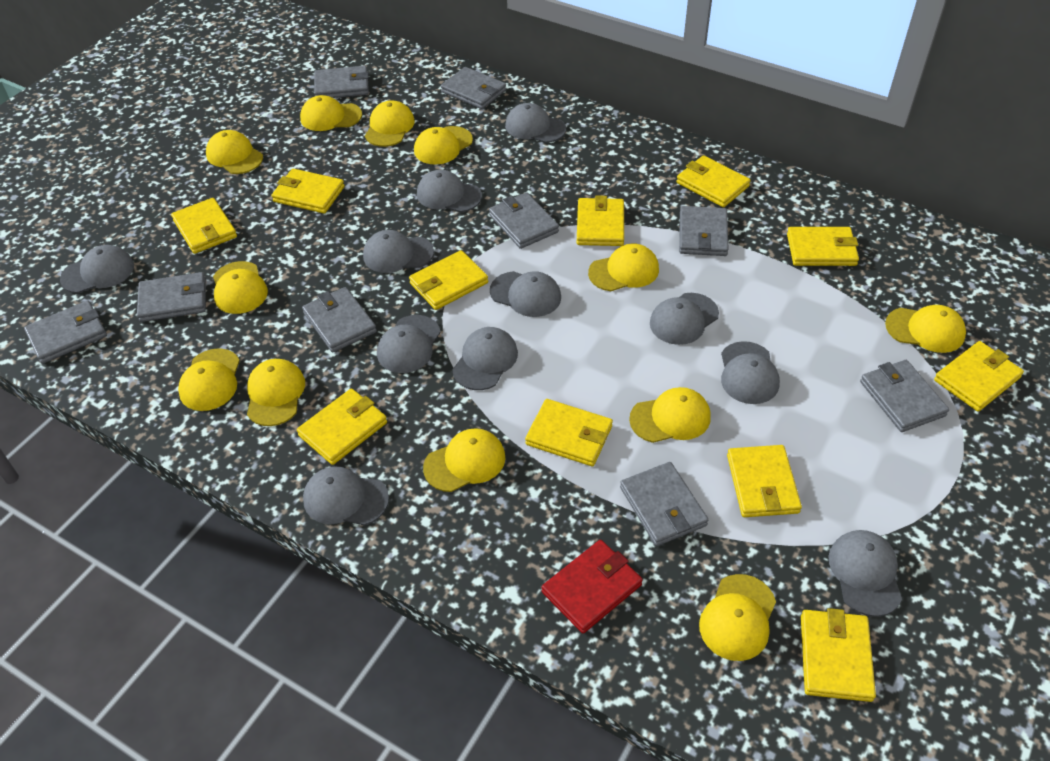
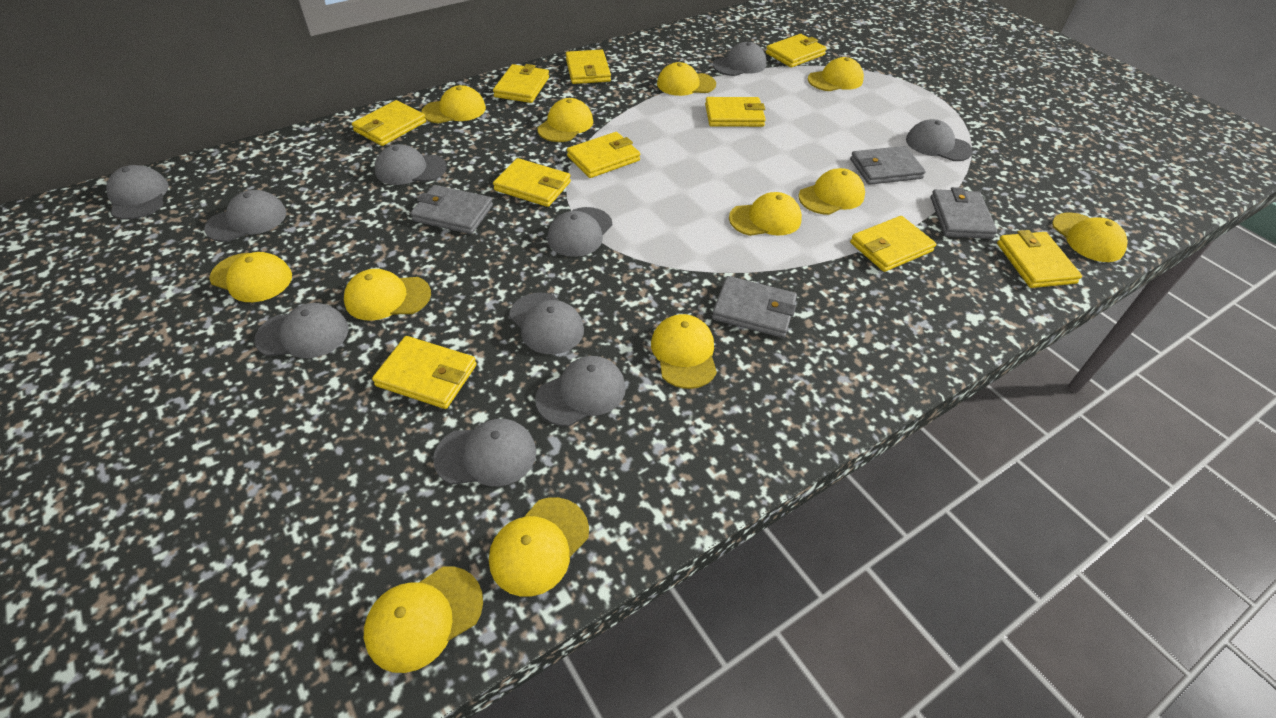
grey cap: [60,245,134,293] [303,467,389,526] [363,230,434,273] [377,315,441,373] [417,170,482,212] [452,327,518,390] [490,271,561,317] [505,103,566,143] [650,293,719,345] [721,341,780,404] [828,530,902,617] = 11 -> [106,165,169,220] [204,190,286,242] [254,303,349,358] [375,144,447,185] [433,419,536,486] [509,293,584,354] [535,356,626,426] [547,207,612,257] [713,42,767,76] [906,119,973,161] = 10
grey wallet: [24,301,107,364] [137,272,206,322] [302,287,377,352] [314,66,369,98] [441,67,506,109] [489,193,559,249] [620,462,708,546] [679,206,729,256] [860,360,949,432] = 9 -> [410,185,493,234] [712,276,797,338] [850,146,926,185] [931,187,997,239] = 4
red wallet: [542,540,643,634] = 1 -> none = 0
yellow wallet: [171,198,237,254] [272,168,345,214] [297,389,387,465] [409,250,488,310] [525,399,613,466] [577,195,624,246] [676,155,751,207] [727,445,802,517] [787,227,859,266] [801,608,876,702] [934,341,1024,412] = 11 -> [352,100,426,146] [372,336,477,409] [493,64,549,103] [493,158,571,207] [566,50,611,84] [567,132,640,178] [705,97,766,127] [766,34,827,68] [850,216,936,272] [997,230,1082,288] = 10

